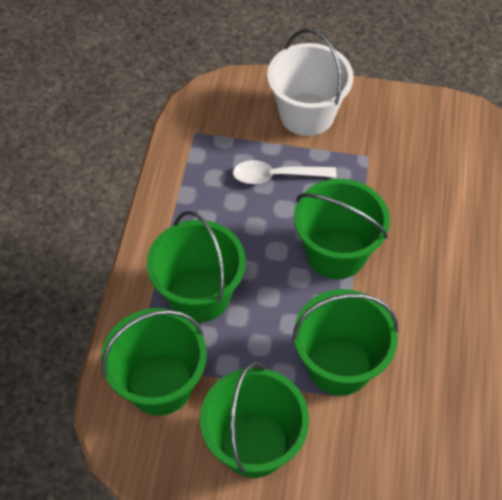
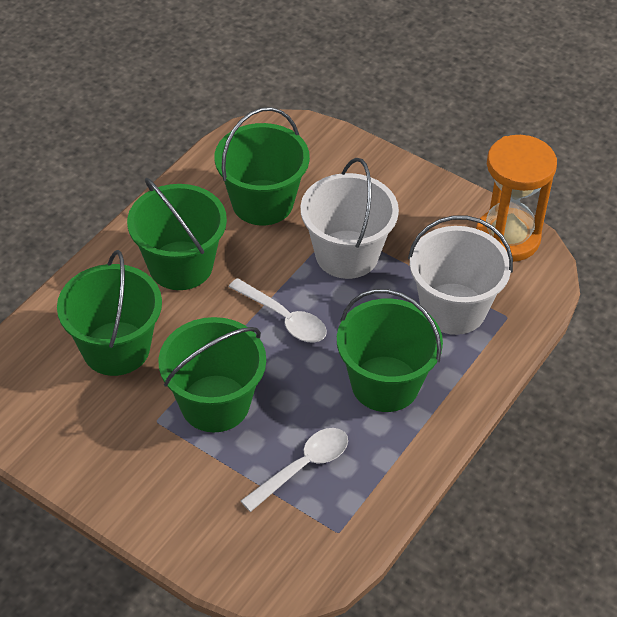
orange hourglass: none = 0 -> [476,135,557,262] = 1
white bucket: [267,29,354,136] = 1 -> [300,158,399,279] [408,215,513,335] = 2
white spoon: [233,160,337,184] = 1 -> [229,278,327,343] [241,428,348,512] = 2

